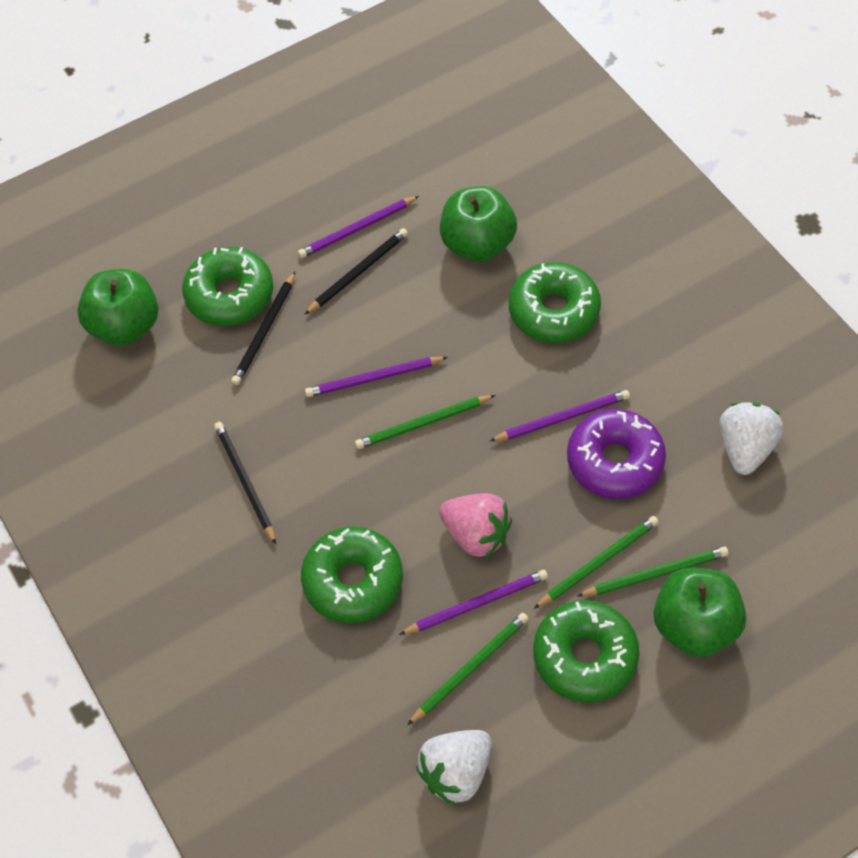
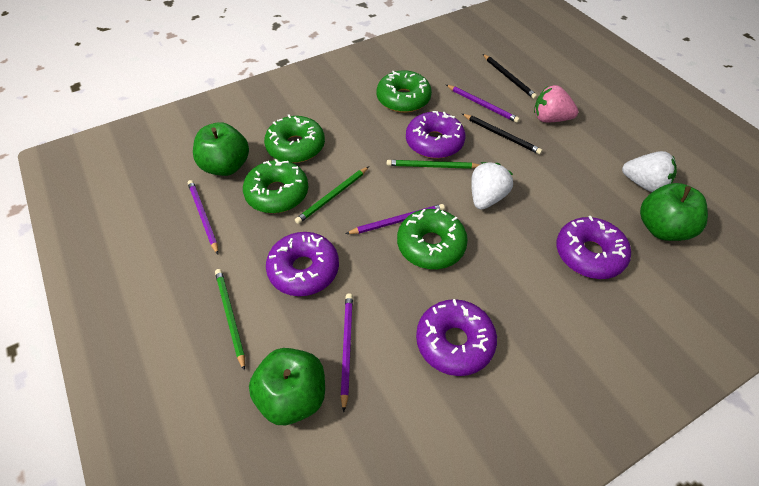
black pencil: [214,422,276,544] [231,272,295,385] [304,228,408,315] = 3 -> [462,114,542,154] [483,54,537,99] = 2
green pencil: [355,395,495,449] [408,613,529,725] [534,516,659,609] [577,547,728,597] = 4 -> [215,269,245,371] [295,167,369,224] [387,160,479,169] = 3
purple donut: [567,409,666,499] = 1 -> [266,232,339,296] [406,111,466,159] [416,299,497,376] [556,216,631,279] = 4

